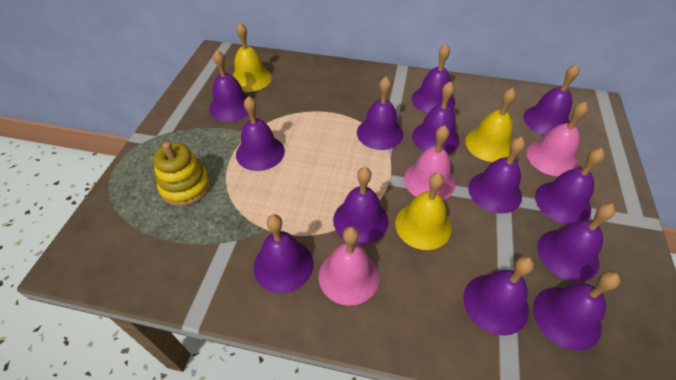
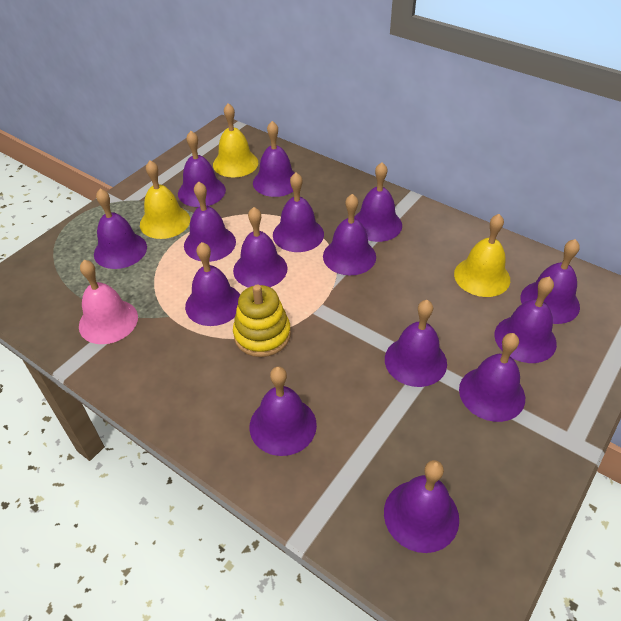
pink bell: [319,227,379,306] [404,125,456,200] [526,102,588,177] = 3 -> [79,260,138,344] = 1
purple bell: [209,50,248,122] [236,96,285,171] [254,214,314,293] [333,167,389,244] [357,76,403,150] [412,44,455,114] [412,81,460,154] [463,256,534,336] [468,137,525,213] [523,64,579,135] [533,271,620,351] [535,148,605,225] [537,203,616,282] = 13 -> [94,189,147,269] [178,131,226,207] [184,181,236,262] [185,242,240,326] [233,207,288,288] [250,367,317,456] [253,121,295,197] [273,173,324,252] [323,194,376,275] [354,162,402,242] [384,460,459,553] [385,300,447,387] [459,333,525,422] [494,277,557,363] [521,239,580,324] = 15

